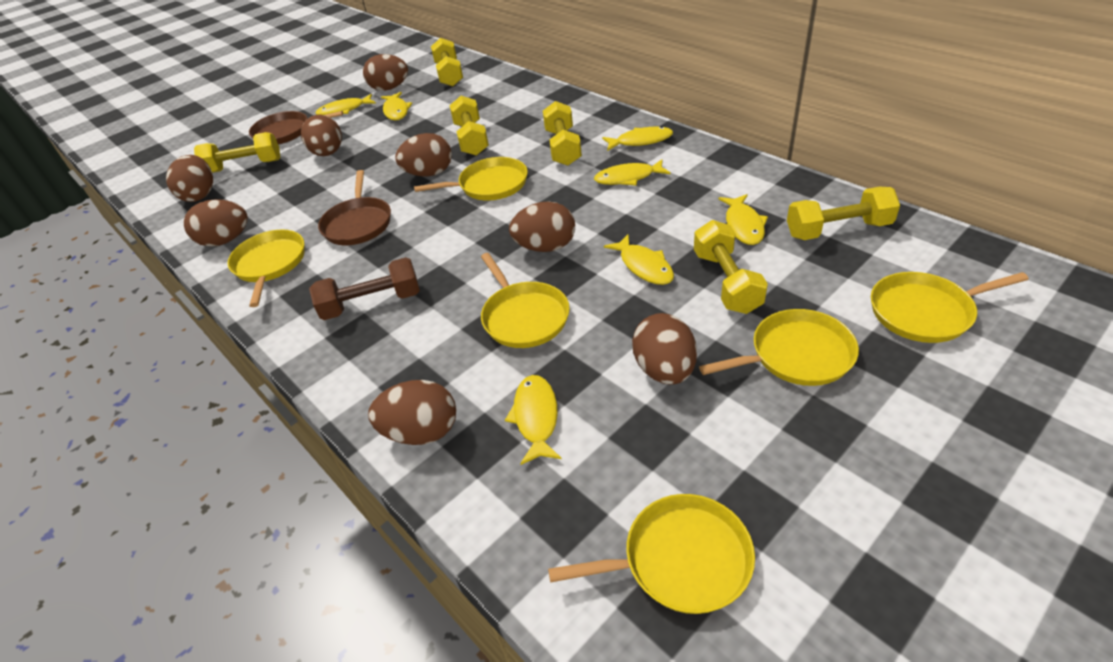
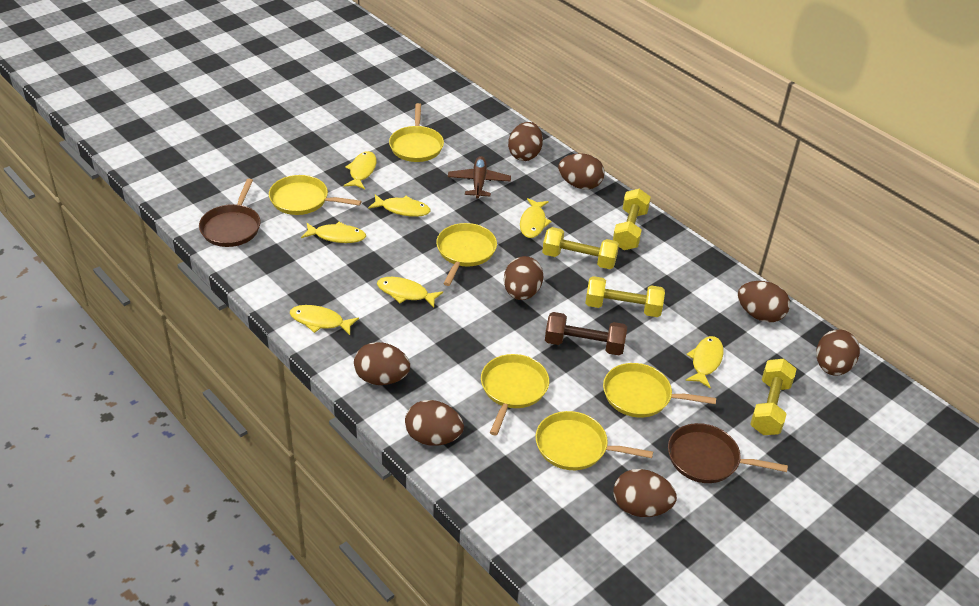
brown plane: none = 0 -> [448,156,511,199] = 1
yellow dumbbell: [194,132,281,173] [431,38,463,87] [449,96,489,156] [543,101,582,166] [694,220,768,314] [787,187,900,240] = 6 -> [542,227,619,269] [585,276,665,317] [613,189,651,250] [750,359,796,435] = 4

